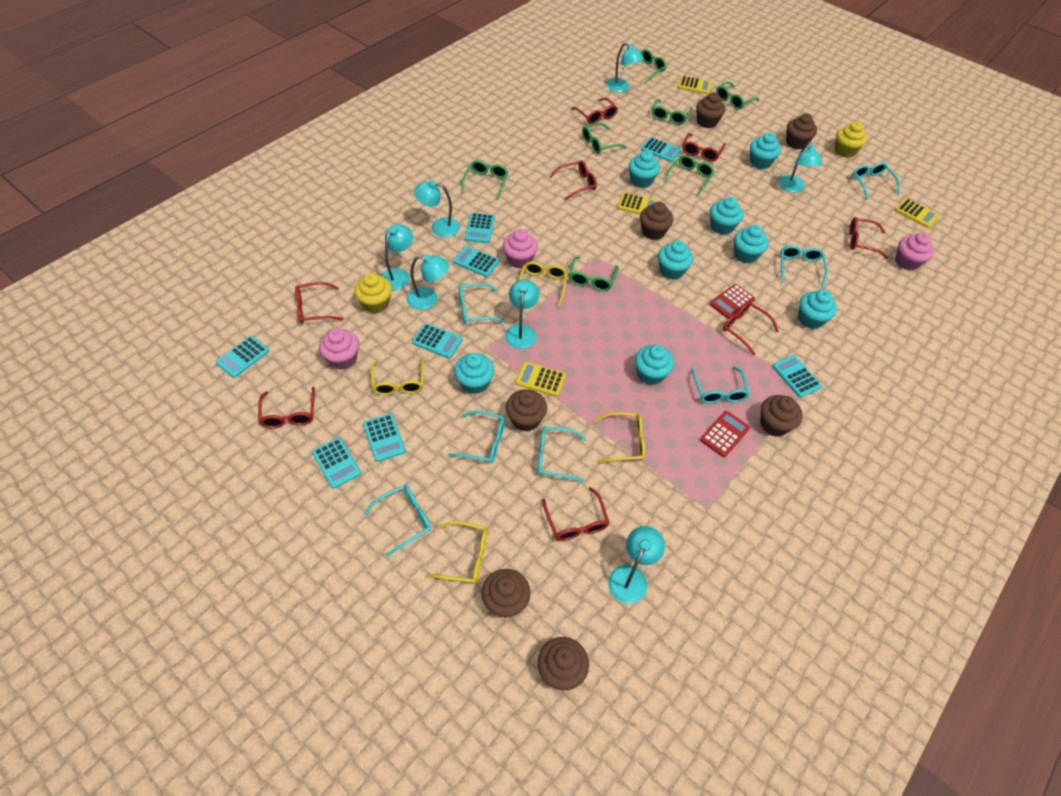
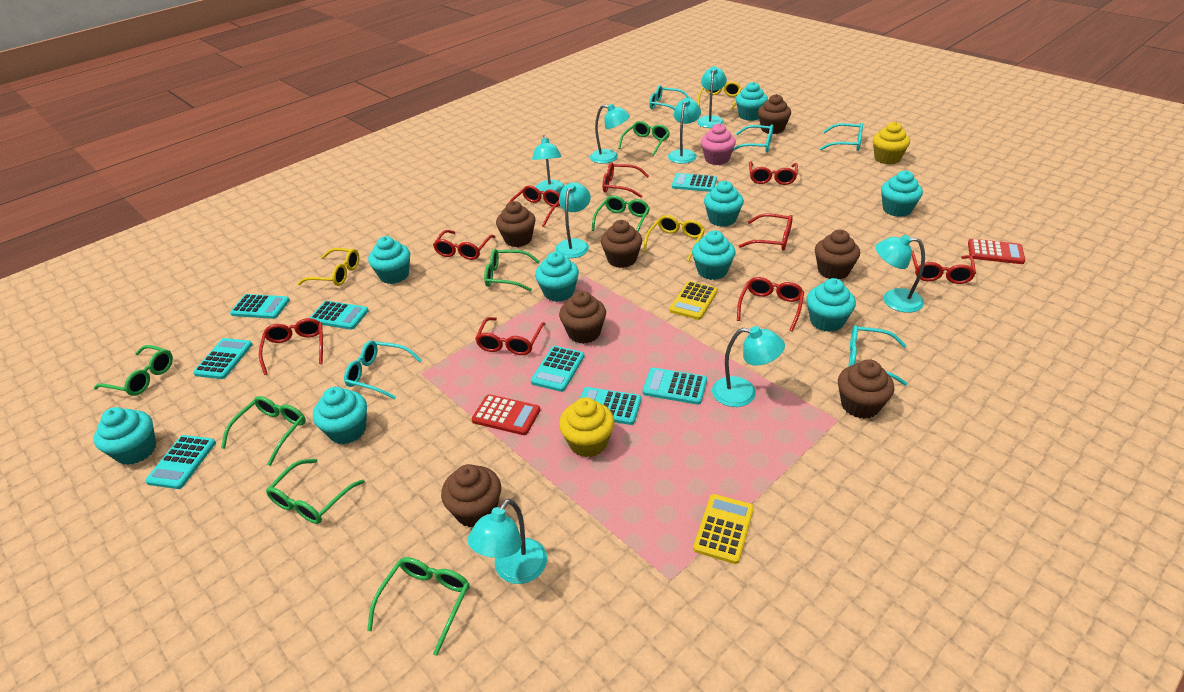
pink cupcake: [319,328,359,370] [503,229,538,268] [895,232,934,271] = 3 -> [701,123,736,165] = 1
red glasses: [258,386,315,428] [295,282,343,324] [542,487,609,541] [549,160,597,200] [571,98,618,124] [682,133,726,162] [723,302,779,355] [849,217,888,259] = 8 -> [259,318,323,375] [433,230,496,260] [475,317,545,355] [509,185,560,227] [603,162,649,198] [737,277,804,331] [739,214,793,251] [749,161,798,185] [912,251,976,284] = 9
turquoise cupcake: [454,353,494,394] [629,151,660,188] [635,345,674,385] [658,241,693,280] [710,197,743,235] [734,225,769,263] [750,133,781,169] [798,290,837,329] = 8 -> [94,407,156,465] [313,387,367,444] [368,236,410,284] [535,252,579,302] [692,230,736,280] [704,181,744,227] [736,82,768,121] [806,278,856,332] [881,171,923,217] = 9
turquoise glasses: [364,485,431,557] [448,410,505,463] [459,283,505,324] [537,427,587,482] [691,366,750,404] [780,246,828,287] [852,162,900,200] = 7 -> [344,340,422,400] [649,85,691,110] [733,125,773,152] [820,123,863,151] [848,325,908,386] = 5
turquoise lamp: [381,224,413,290] [407,254,449,310] [414,181,460,237] [505,280,539,349] [606,43,643,92] [608,526,665,604] [778,142,822,192] = 7 -> [468,499,547,584] [532,135,565,195] [555,182,591,258] [590,104,630,164] [668,98,701,164] [697,66,727,128] [712,326,785,407] [876,235,925,313] = 8
yellow calculator: [515,362,566,397] [617,192,658,215] [678,76,712,94] [895,198,939,228] = 4 -> [670,281,718,320] [693,494,754,564] = 2
yellow glasses: [371,357,424,395] [426,521,488,584] [518,262,568,306] [594,412,645,463] = 4 -> [298,248,359,286] [643,215,705,261] [698,82,742,110] = 3

